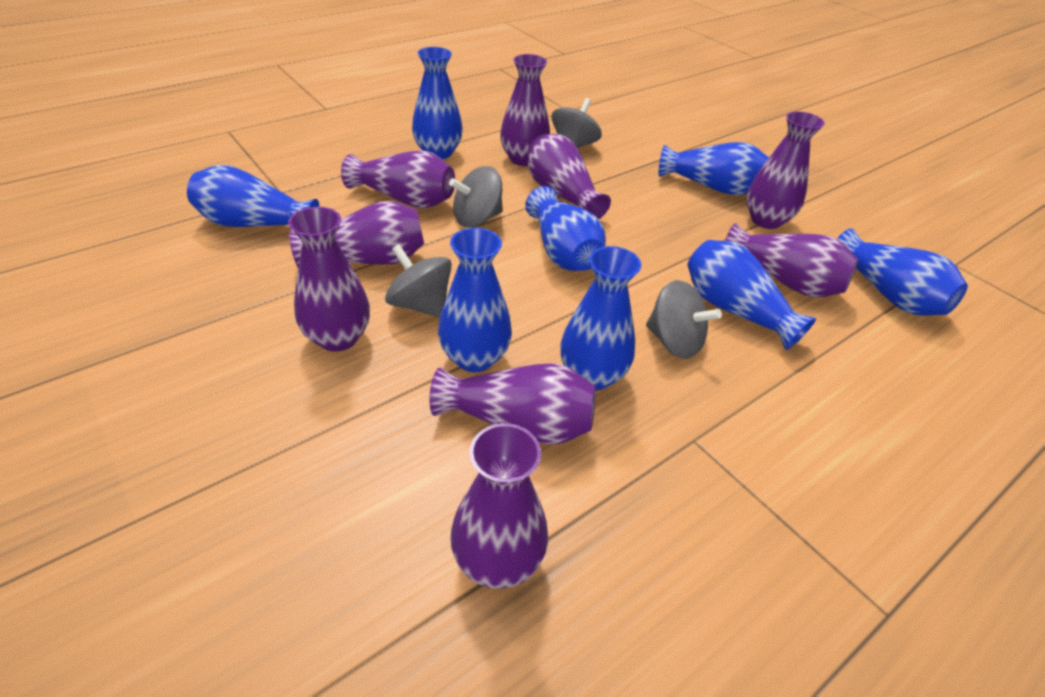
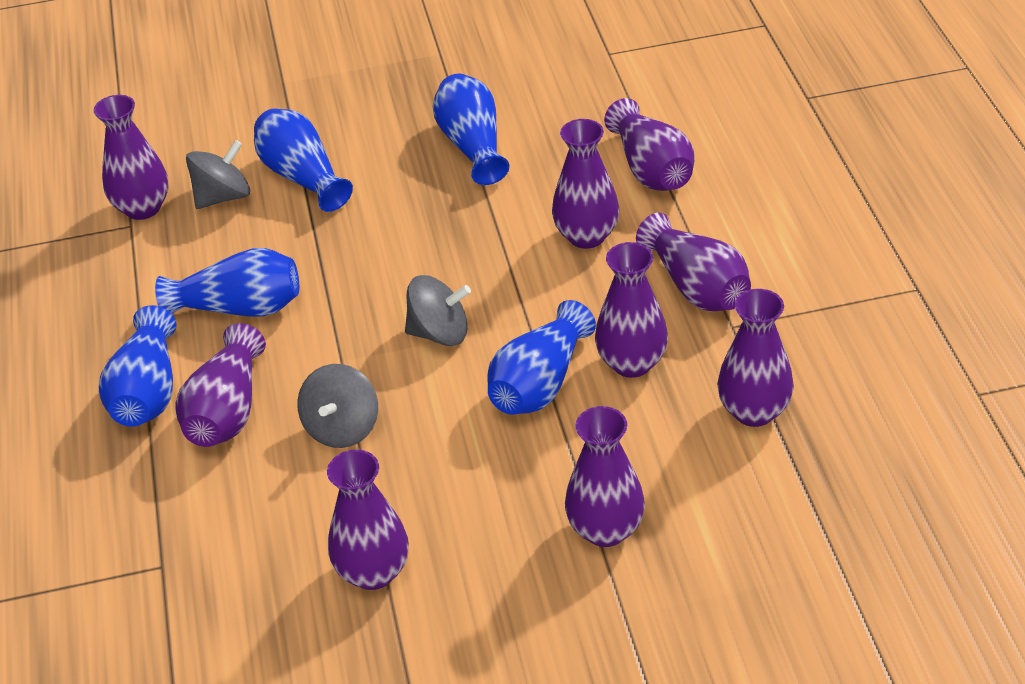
blue vase: [187,165,320,227] [412,47,463,159] [438,228,512,372] [525,186,606,271] [560,246,641,390] [659,142,769,195] [687,240,816,350] [837,228,968,316] = 8 -> [99,305,176,427] [155,248,299,316] [254,109,353,212] [433,74,509,185] [487,300,596,415] = 5
grey spinning top: [385,244,452,318] [449,166,503,228] [551,98,602,148] [646,280,722,359] = 4 -> [186,140,250,209] [297,364,378,448] [405,275,471,346] = 3

